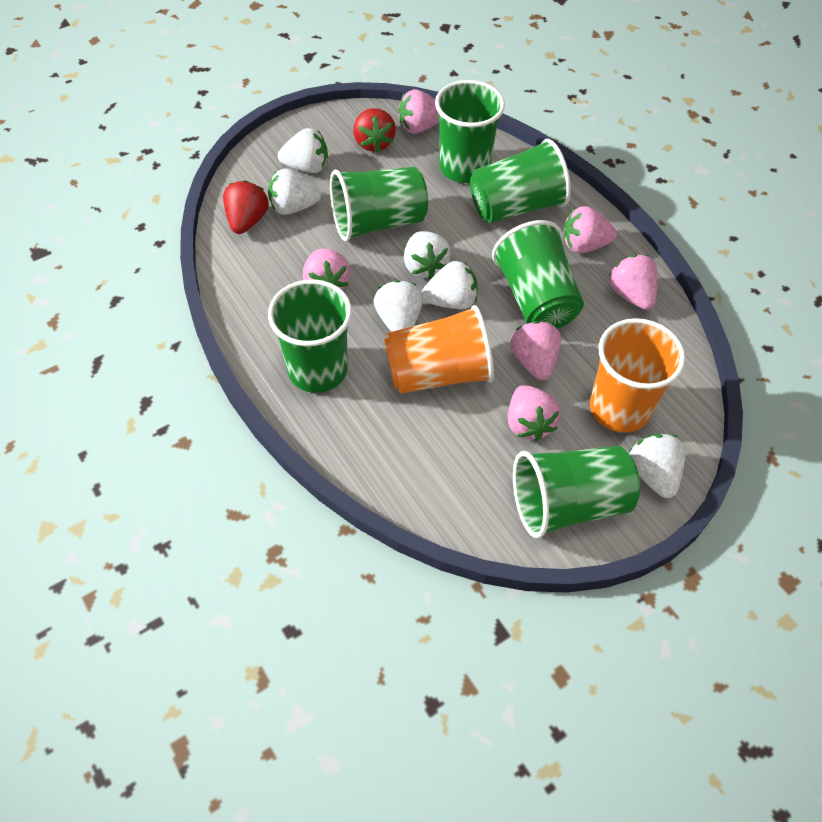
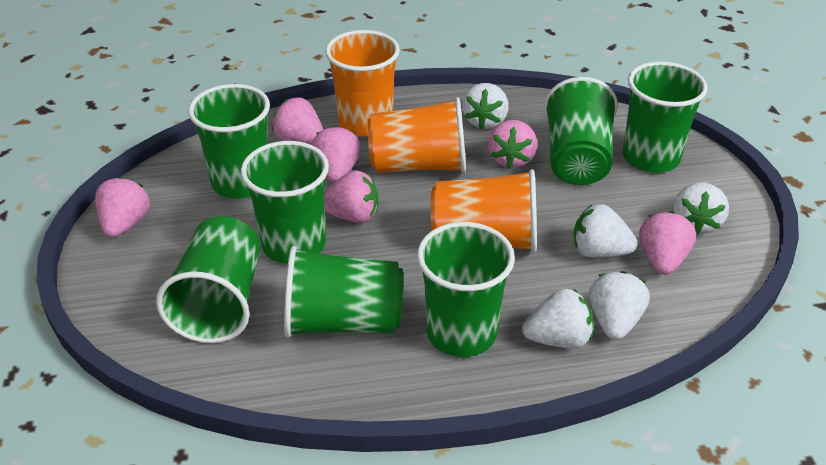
green cup: [268,279,352,393] [330,167,428,242] [435,80,505,183] [470,139,571,223] [492,220,584,329] [513,446,640,538] = 6 -> [156,216,261,343] [188,84,270,198] [241,141,329,264] [284,246,403,338] [417,222,515,357] [544,77,618,185] [623,62,708,173] = 7
orange cup: [384,305,494,394] [590,318,686,433] = 2 -> [325,30,400,136] [367,97,466,173] [431,169,537,253] = 3
red strawberry: [223,180,269,234] [353,108,396,153] = 2 -> none = 0
white strawberry: [268,168,321,215] [278,128,328,173] [374,280,423,332] [404,231,451,279] [421,261,478,309] [629,434,685,498] = 6 -> [462,83,509,129] [522,289,593,349] [574,204,638,258] [589,271,650,340] [673,183,729,235] = 5

